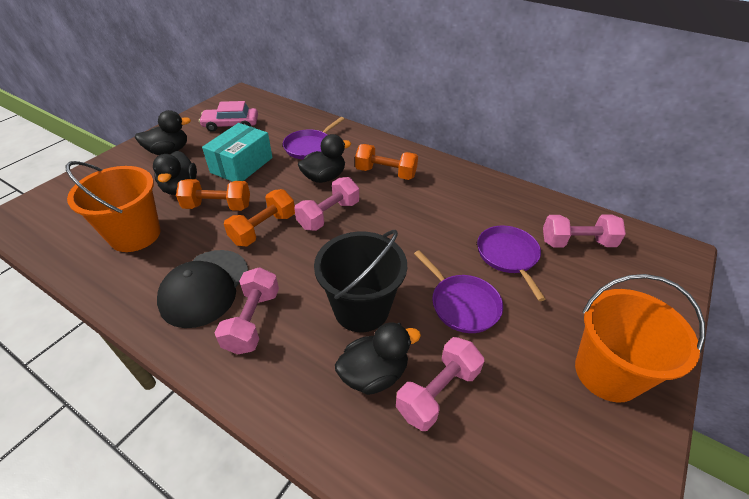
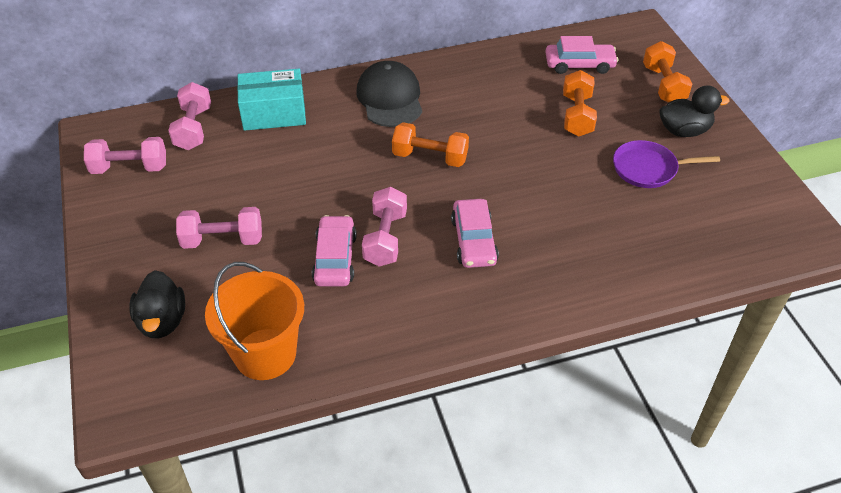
black bucket: [314,230,407,332] = 1 -> none = 0
black duck: [135,110,191,155] [153,151,197,195] [298,134,351,183] [335,322,421,395] = 4 -> [129,270,185,338] [659,85,730,137] = 2
orange bucket: [66,161,160,252] [575,274,705,402] = 2 -> [205,262,304,380] = 1
pink car: [199,101,258,132] = 1 -> [312,215,357,286] [451,199,499,268] [545,36,618,74] = 3
purple pan: [283,117,344,159] [414,250,503,333] [477,226,545,301] = 3 -> [613,140,720,188] = 1

